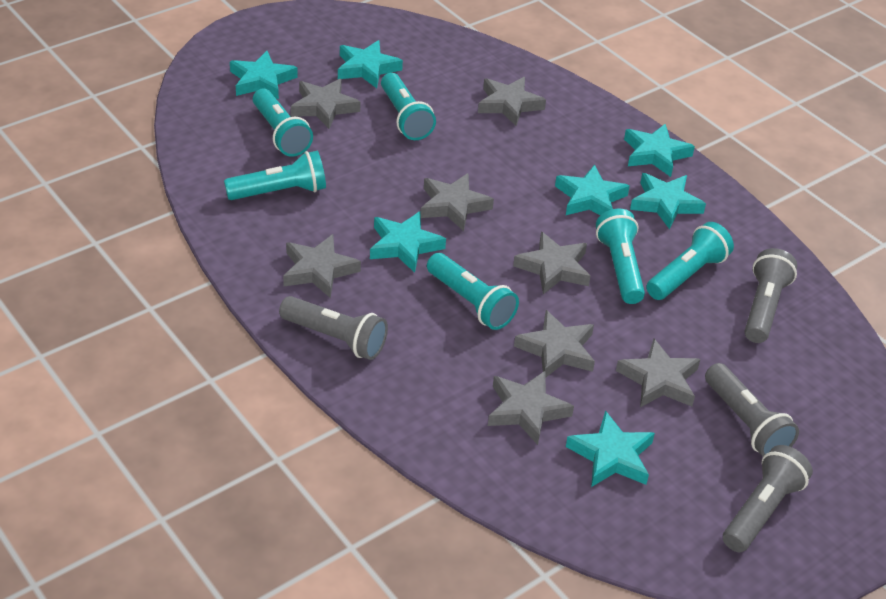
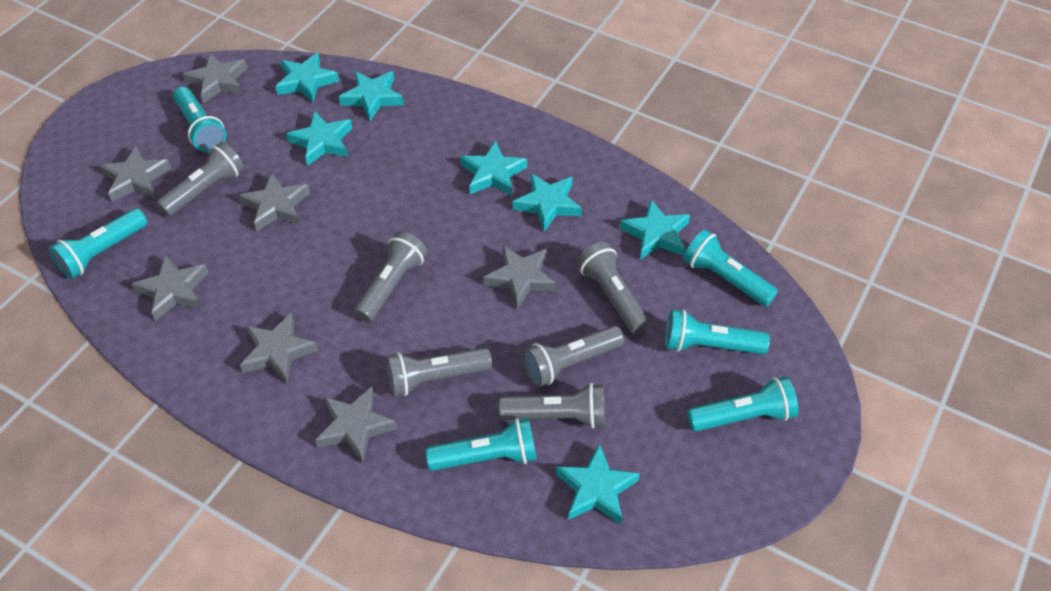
grey flashlight: [279,296,388,360] [705,363,799,456] [723,445,813,552] [745,248,797,343] = 4 -> [157,141,244,216] [354,231,427,322] [386,348,492,396] [499,383,605,428] [522,325,624,387] [577,242,649,334] = 6
grey star: [283,234,361,298] [291,79,360,129] [420,173,494,231] [478,77,546,126] [488,371,574,445] [513,232,590,294] [514,310,595,378] [616,339,701,408] = 8 -> [100,146,171,202] [132,255,209,321] [183,53,247,103] [239,173,310,232] [240,313,318,383] [315,386,397,463] [483,246,557,309] = 7

